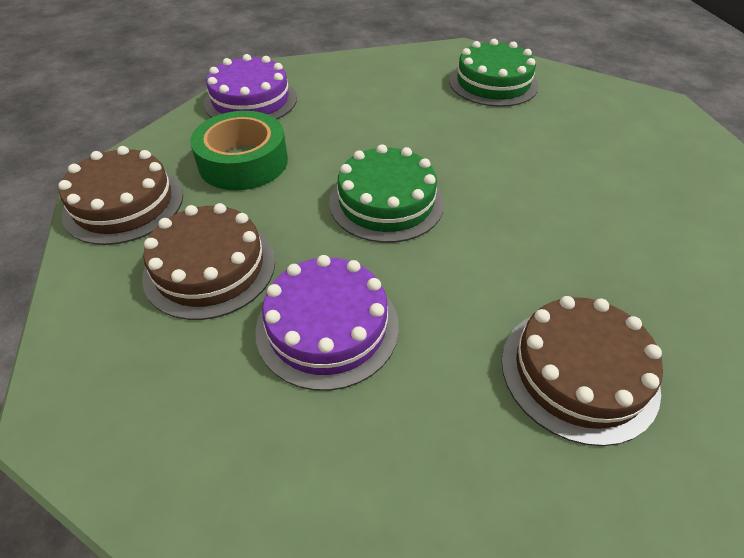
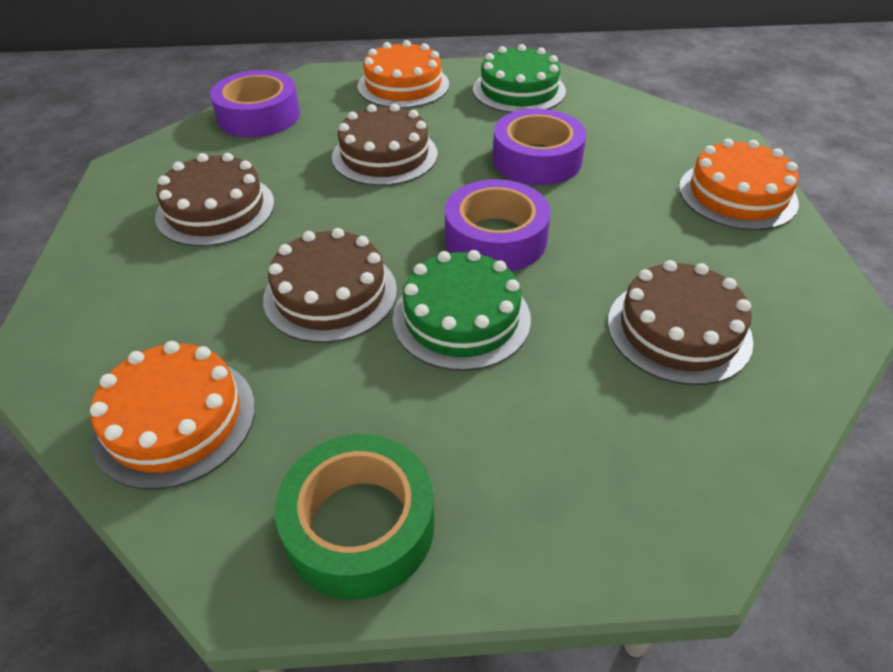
brown cake: [58,146,183,245] [142,203,275,320] [502,296,663,446] = 3 -> [155,153,275,247] [263,228,397,343] [332,103,438,186] [608,260,753,385] = 4
orange cake: none = 0 -> [90,341,255,490] [358,40,449,108] [679,139,799,230] = 3
purple cake: [204,54,297,119] [255,255,399,391] = 2 -> none = 0
purple tape: none = 0 -> [210,70,300,138] [445,179,551,271] [493,109,586,185] = 3

